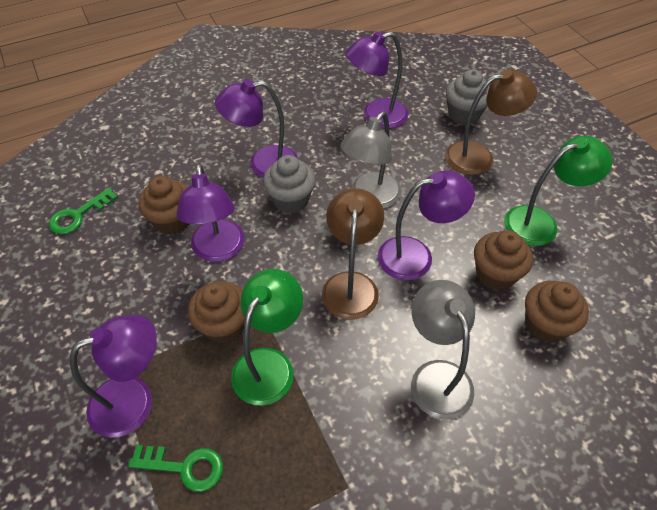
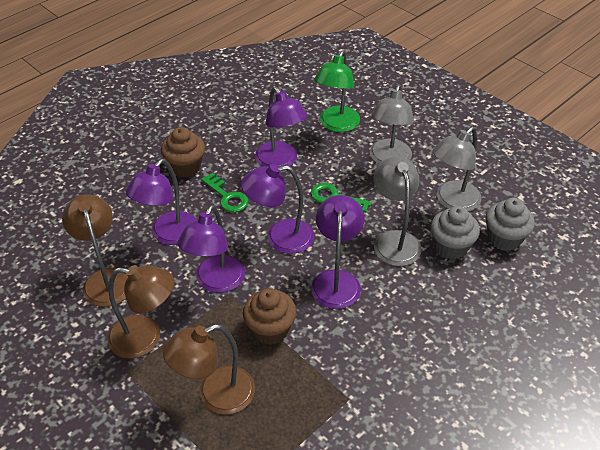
brown cupcake: [138,176,189,235] [188,281,245,344] [474,230,533,291] [525,281,589,343] = 4 -> [161,127,205,178] [243,288,296,345] = 2
brown lamp: [322,188,384,320] [445,69,537,175] = 2 -> [62,194,128,307] [107,265,174,358] [163,324,255,415] = 3
green lamp: [231,269,303,406] [504,136,613,246] = 2 -> [314,50,360,132] = 1
grey lamp: [340,111,402,209] [411,280,475,420] = 2 -> [370,84,414,164] [373,157,422,266] [432,126,482,212] = 3

